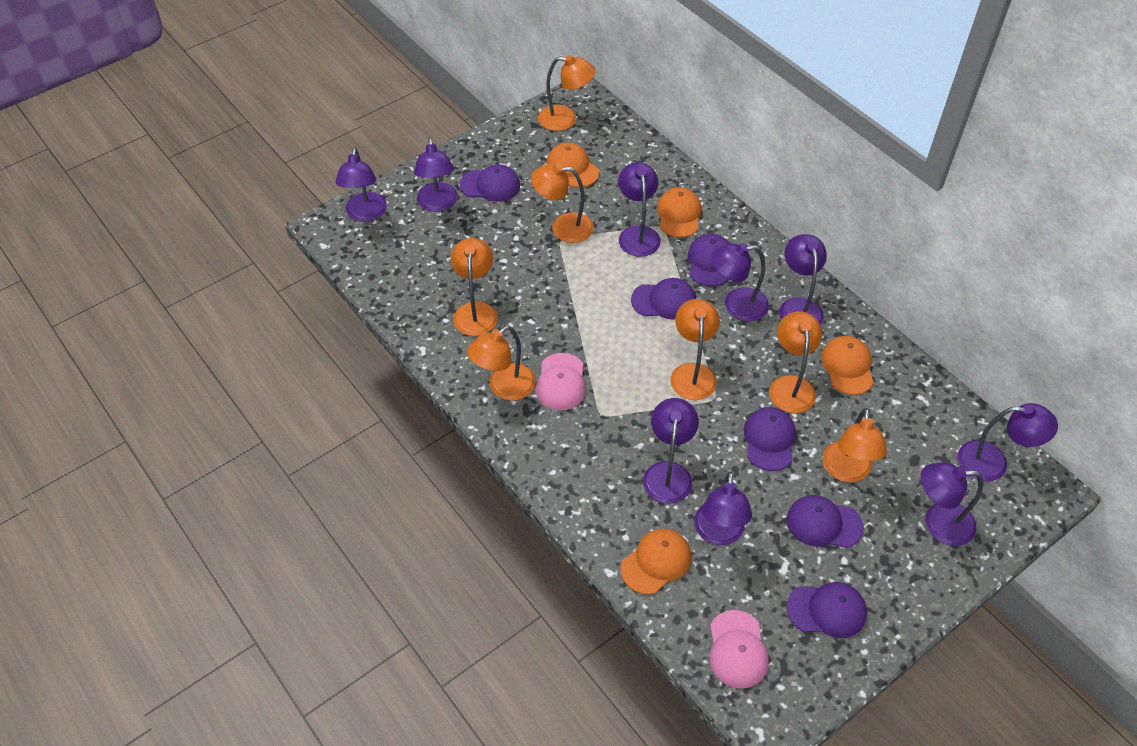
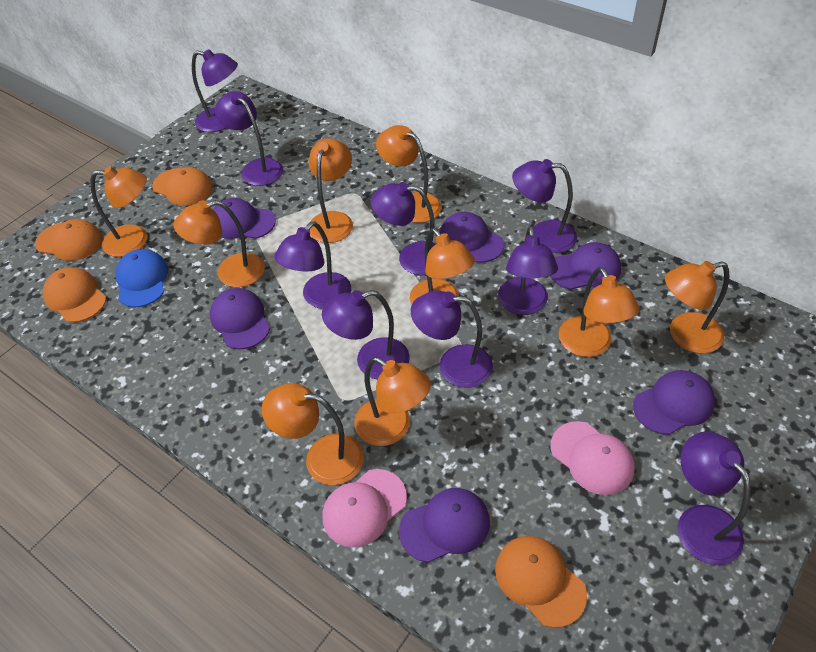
blue cap: none = 0 -> [115,249,168,307] = 1
orange lamp: [450,238,498,336] [467,326,536,401] [531,163,594,243] [538,55,596,131] [670,299,720,400] [769,311,822,413] [822,408,887,482] = 7 -> [90,166,148,257] [174,200,265,287] [262,383,364,485] [309,139,353,243] [354,357,431,446] [376,125,442,223] [410,228,475,305] [559,267,639,357] [665,261,729,354] = 9

